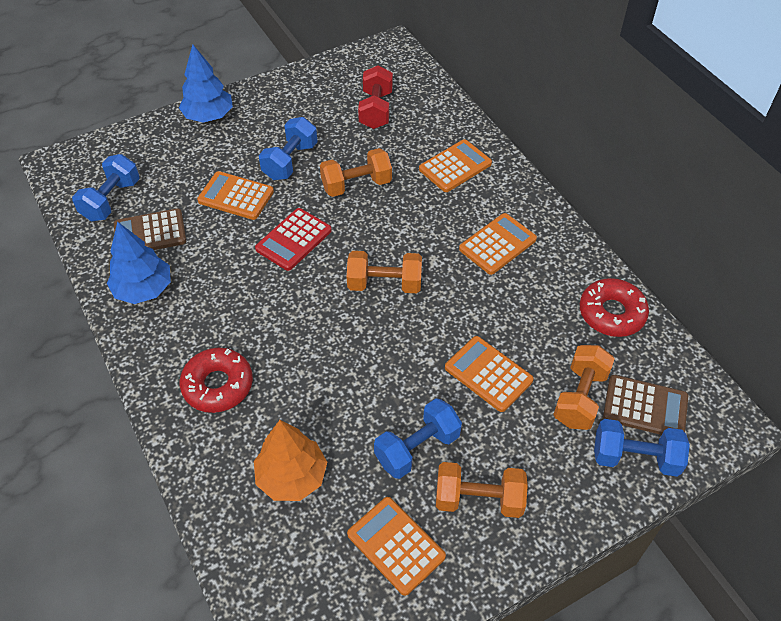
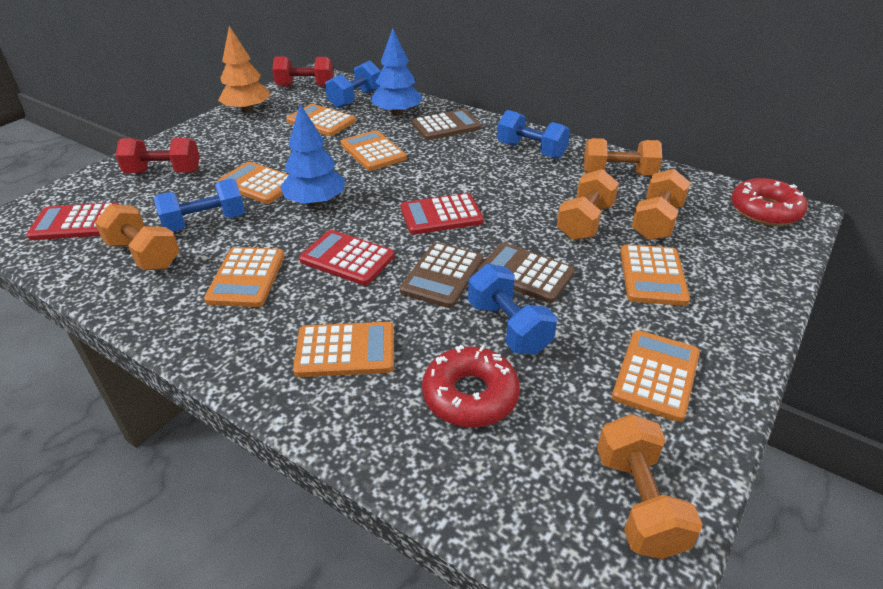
brown calculator: [114,208,186,250] [603,375,688,435] = 2 -> [400,242,483,308] [412,109,481,140] [477,243,575,303] = 3
orange calculator: [197,171,274,220] [347,497,446,596] [419,139,492,192] [445,336,534,412] [459,213,537,275] = 5 -> [204,247,285,307] [217,162,289,204] [286,104,356,136] [293,322,394,377] [341,130,407,171] [612,330,700,422] [620,244,690,306] = 7
orange dumbbell: [320,148,392,197] [347,251,422,293] [436,462,528,518] [553,345,615,430] = 4 -> [95,204,180,270] [557,169,619,240] [584,138,662,176] [597,414,703,559] [632,169,690,240] = 5
red calculator: [255,208,332,271] = 1 -> [26,202,120,240] [299,230,395,285] [401,193,484,235] = 3
red dumbbell: [358,65,393,129] = 1 -> [115,138,200,173] [272,57,334,87] = 2

